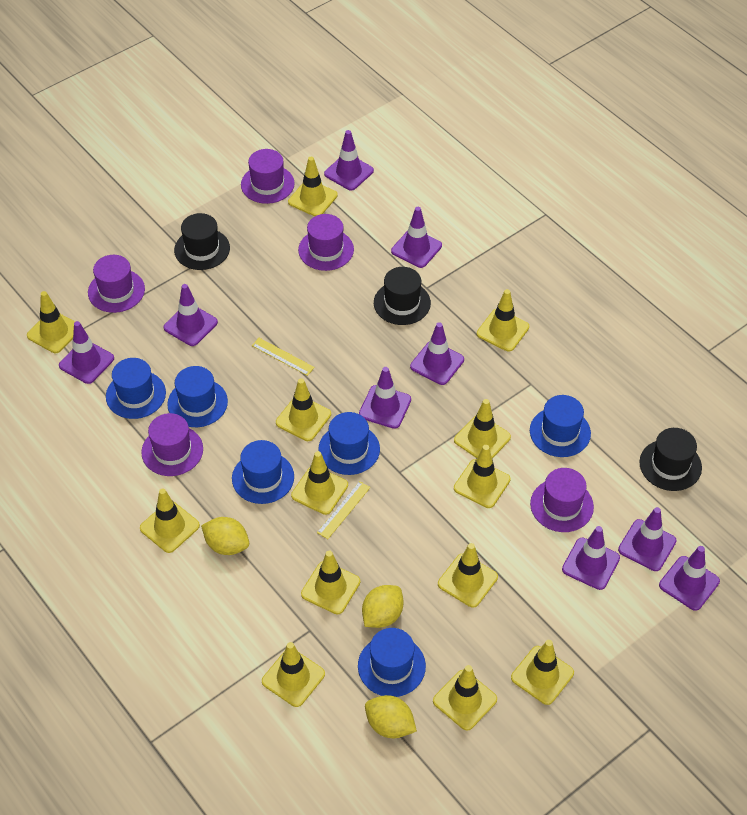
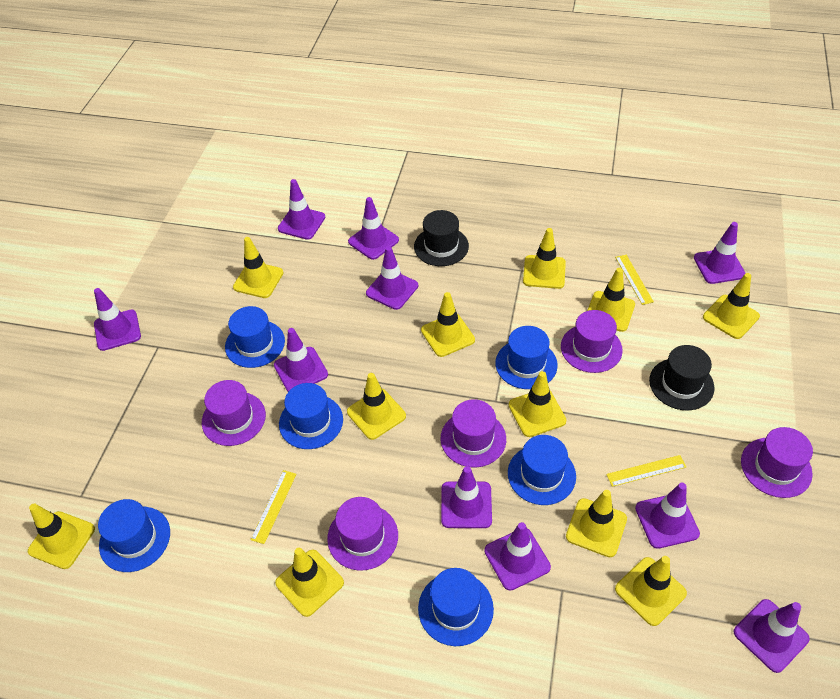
black hat: [174,213,230,270] [374,267,431,325] [639,428,702,491] = 3 -> [414,210,469,266] [649,345,715,410] = 2
purple traffic cone: [59,321,114,384] [164,284,218,346] [324,130,374,191] [359,367,411,429] [391,207,442,268] [410,322,464,385] [562,526,620,590] [618,507,676,571] [659,546,720,611] = 9 -> [94,288,141,351] [274,328,328,392] [278,179,325,240] [348,197,399,260] [366,246,418,310] [441,466,492,528] [484,522,551,591] [635,483,700,549] [694,222,745,284] [734,599,810,673] = 10
yellow lemon: [201,517,249,555] [362,585,403,628] [365,695,417,738] = 3 -> none = 0
yellow ruler: [252,338,315,376] [317,481,370,539] = 2 -> [251,470,296,544] [606,455,686,487] [615,255,654,305] = 3
yellow traffic cone: [27,291,75,353] [140,488,200,553] [262,642,325,707] [276,378,331,441] [288,157,338,216] [291,451,348,515] [301,551,360,614] [433,665,497,731] [438,543,498,608] [454,399,511,459] [454,445,510,508] [477,289,529,352] [511,640,574,705] = 13 -> [28,503,95,569] [233,237,283,298] [275,548,344,617] [347,373,406,440] [421,292,475,357] [509,371,566,437] [523,228,566,289] [566,490,627,557] [587,268,635,332] [615,556,687,626] [703,273,760,339] = 11

